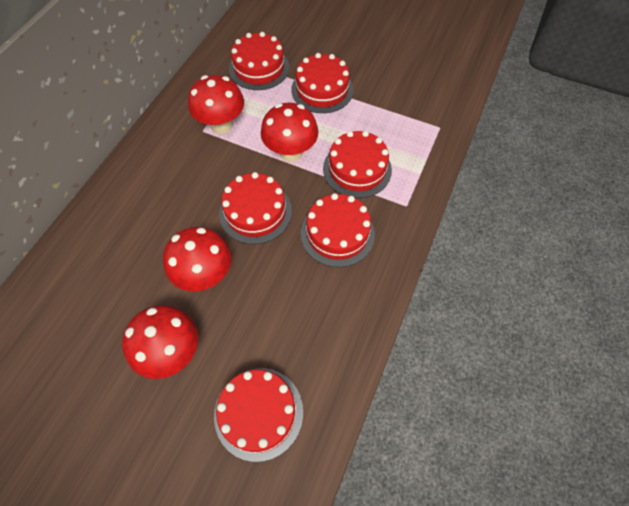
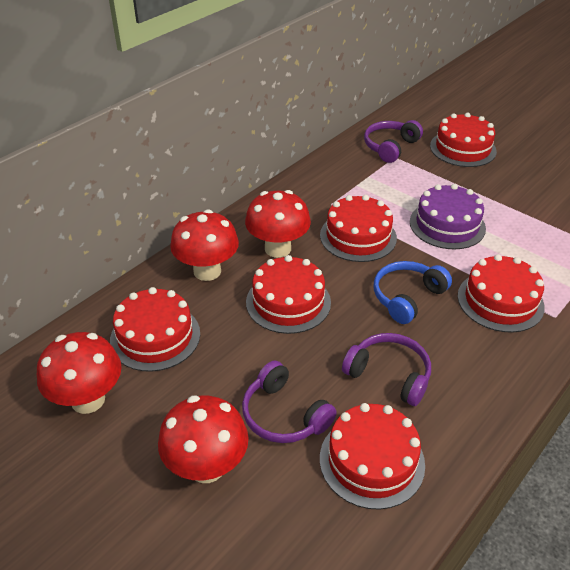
blue headphones: none = 0 -> [374,261,452,324] = 1
purple cake: none = 0 -> [410,184,486,249] = 1
purple headphones: none = 0 -> [242,361,337,443] [342,333,431,406] [364,120,423,163] = 3

